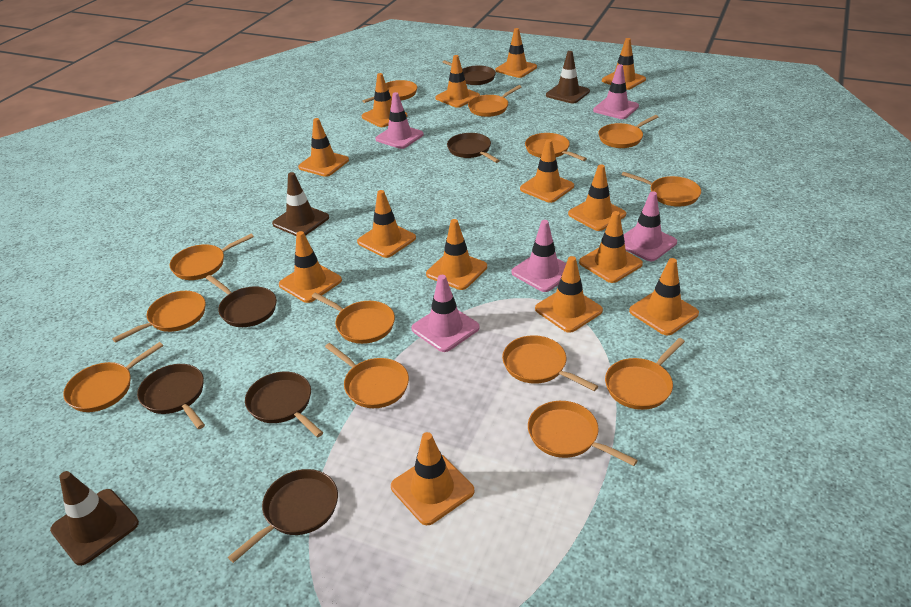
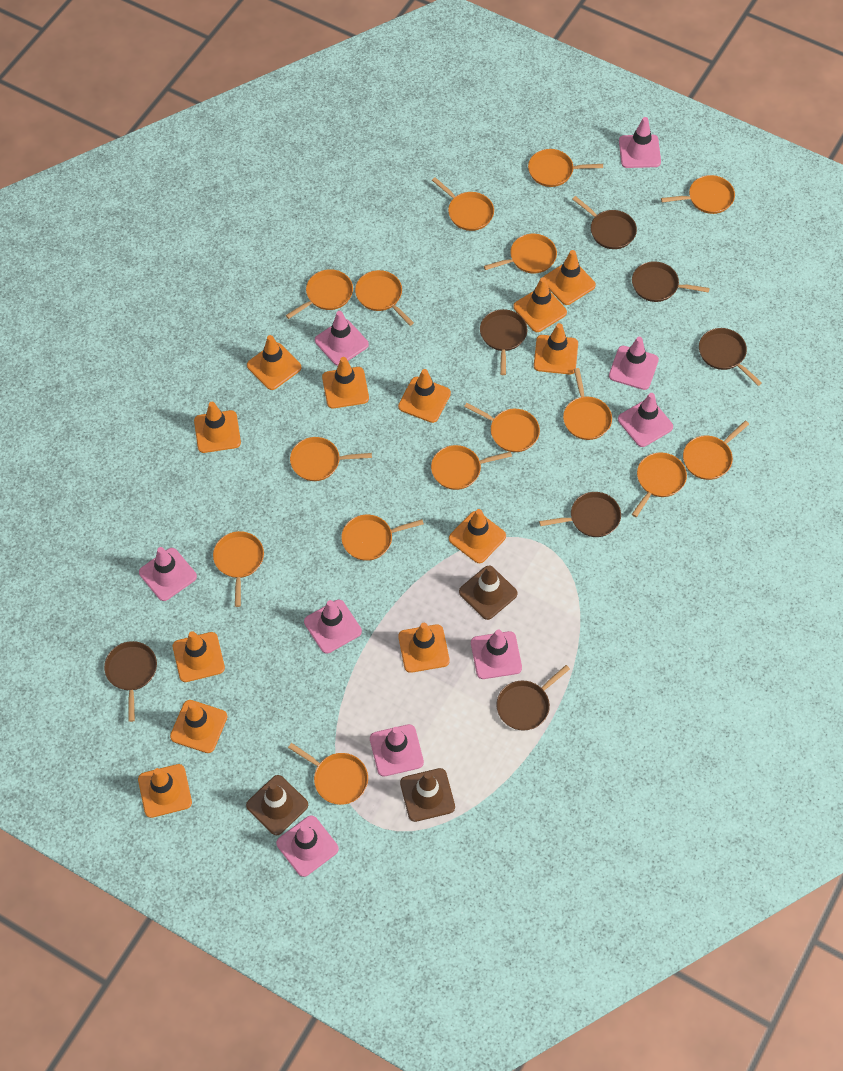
brown pan: [137,364,205,429] [206,275,277,327] [228,469,338,563] [245,372,323,437] [442,60,496,85] [447,133,500,163] = 6 -> [104,641,157,722] [480,309,527,375] [496,665,570,731] [539,492,621,537] [572,196,637,249] [632,261,710,302] [699,328,762,386] = 7
orange pan: [63,342,163,412] [112,291,206,343] [169,233,254,280] [312,292,395,344] [325,343,409,408] [362,80,417,103] [468,85,521,117] [502,335,598,391] [525,133,587,161] [528,401,638,466] [598,115,658,148] [605,338,685,410] [622,172,701,207] = 13 -> [213,531,264,607] [286,269,353,319] [288,743,368,805] [290,437,372,481] [341,515,424,561] [355,270,414,326] [431,445,512,490] [432,177,494,231] [464,403,540,452] [484,234,557,273] [528,149,603,187] [563,368,612,440] [632,452,687,517] [661,175,735,214] [683,421,749,480] = 15
orange traffic cone: [279,231,342,303] [298,118,349,177] [357,190,416,258] [361,73,407,127] [391,432,474,525] [426,219,487,290] [435,55,480,108] [496,28,537,78] [520,139,574,203] [535,256,603,333] [568,164,626,231] [579,211,643,283] [602,38,646,90] [629,258,699,335] = 14 -> [138,764,192,818] [170,700,227,753] [173,631,225,682] [194,402,241,453] [247,335,301,390] [322,357,369,408] [398,369,451,423] [398,623,450,673] [449,509,506,563] [513,277,567,332] [534,323,578,375] [544,250,596,305] = 12
pink traffic cone: [376,92,424,149] [411,275,480,352] [511,220,566,292] [593,64,639,119] [624,191,677,261] = 5 -> [139,547,197,601] [276,815,339,877] [304,600,362,654] [315,311,369,366] [370,724,424,777] [471,630,522,679] [609,337,659,390] [618,393,673,447] [619,117,661,168] = 9

